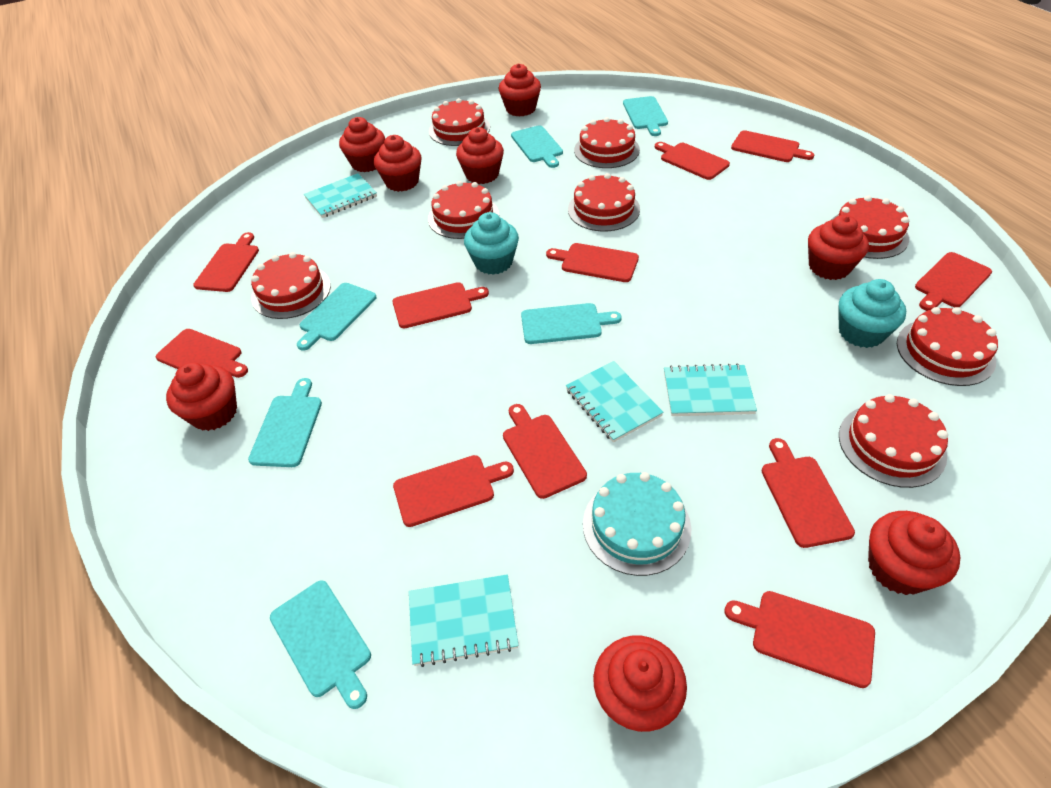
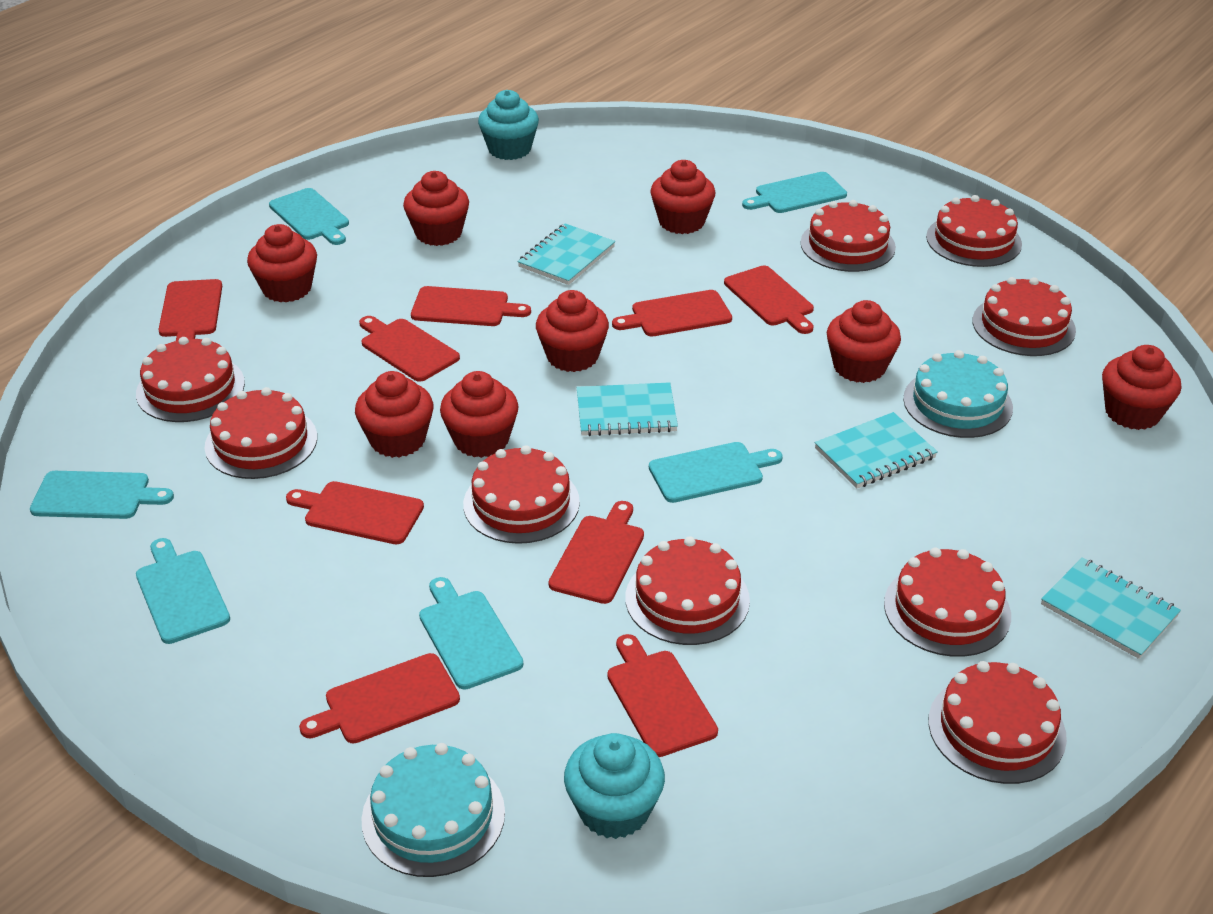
red cake: [251,252,331,319] [428,181,499,239] [429,98,490,146] [568,173,640,232] [574,117,640,168] [831,195,909,259] [839,394,948,488] [897,307,998,386] = 8 -> [136,337,245,422] [205,387,317,479] [463,445,580,544] [625,536,750,645] [800,200,896,272] [884,547,1011,657] [926,195,1022,267] [928,661,1067,784] [972,277,1076,356] = 9
red cutting board: [156,329,248,378] [193,232,259,292] [392,282,489,328] [393,455,514,527] [503,404,587,499] [546,243,639,282] [654,142,730,180] [725,591,875,688] [731,130,814,162] [762,438,855,548] [915,252,992,311] = 11 -> [158,279,222,341] [286,481,424,544] [299,653,460,743] [359,316,460,382] [411,286,531,326] [549,501,644,604] [607,634,718,757] [612,290,732,336] [724,265,814,334] = 9
turquoise cake: [583,472,692,576] = 1 -> [361,743,505,877] [903,350,1013,438] = 2

